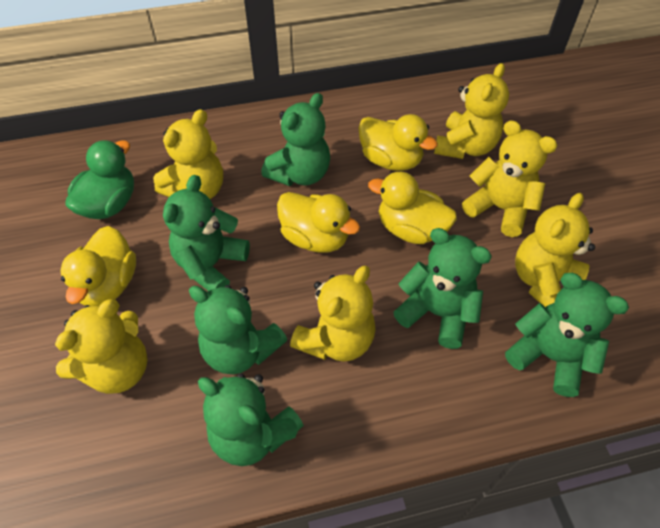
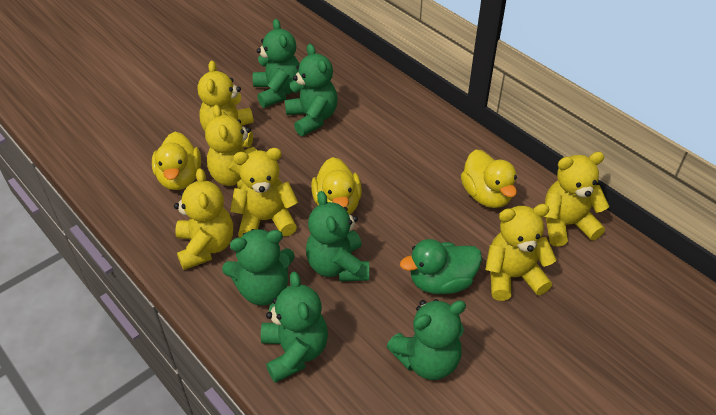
yellow duck: [60,226,136,306] [277,192,360,253] [358,114,438,171] [368,172,457,244] = 4 -> [152,132,201,190] [311,157,362,214] [461,150,517,208] = 3

